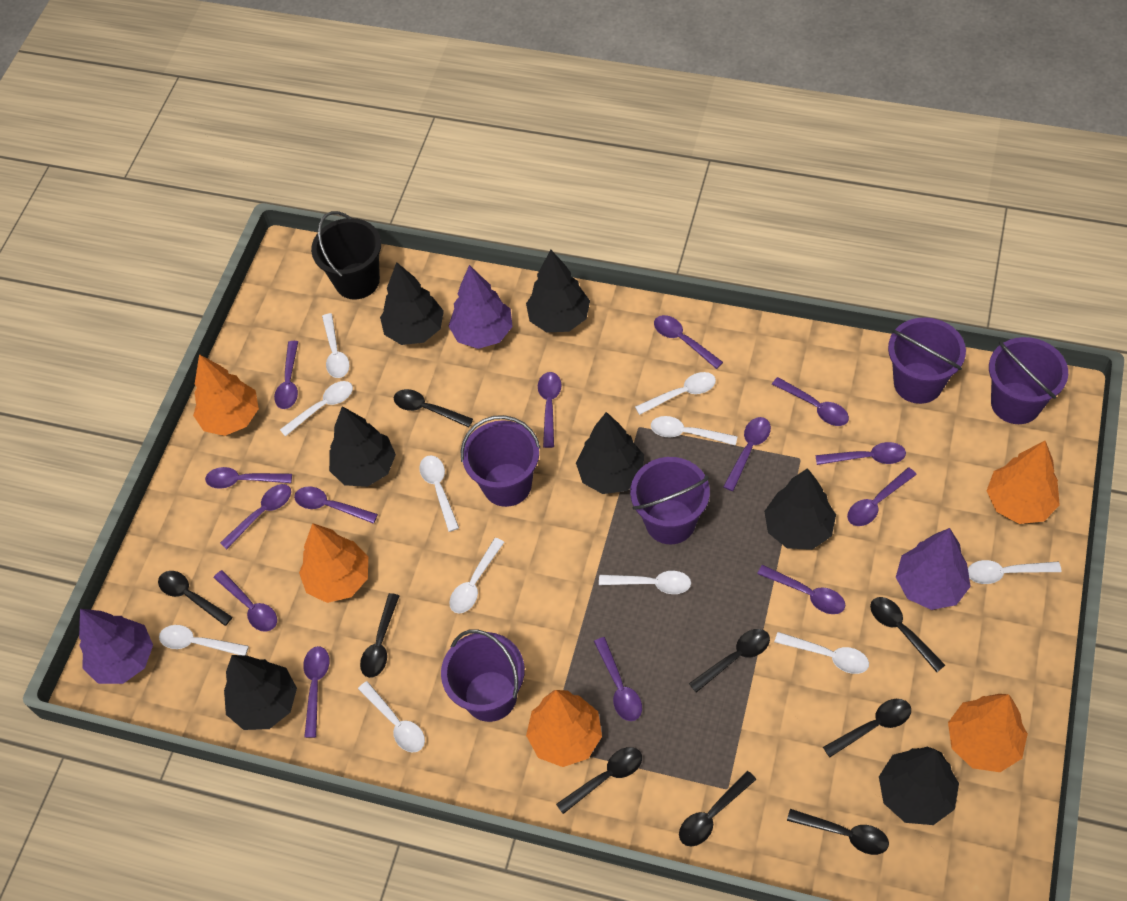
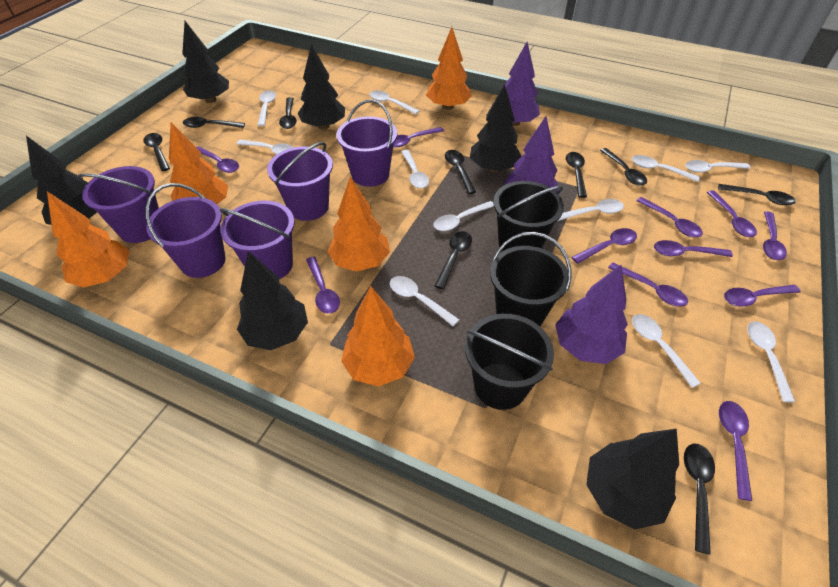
black bucket: [311,211,381,300] = 1 -> [465,314,554,410] [490,232,571,326] [493,181,564,251] = 3
black tree: [224,655,297,730] [329,406,396,487] [380,262,444,345] [526,250,590,333] [576,412,644,494] [764,468,836,550] [879,747,959,825] = 7 -> [26,136,97,225] [182,21,229,103] [237,251,308,350] [298,44,345,129] [470,84,522,172] [586,429,679,530] = 6
purple spoon: [205,467,292,489] [214,570,277,632] [220,484,291,549] [274,341,298,409] [294,487,378,524] [303,646,330,738] [538,372,562,448] [594,637,642,721] [654,315,723,369] [723,417,771,491] [757,565,846,614] [772,377,849,426] [815,442,906,465] [847,467,917,526] = 14 -> [196,146,239,173] [306,257,340,314] [393,127,444,147] [572,228,637,264] [608,262,688,307] [636,197,703,237] [654,240,733,257] [707,190,757,237] [719,401,752,501] [724,285,800,307] [763,211,787,260] = 11

